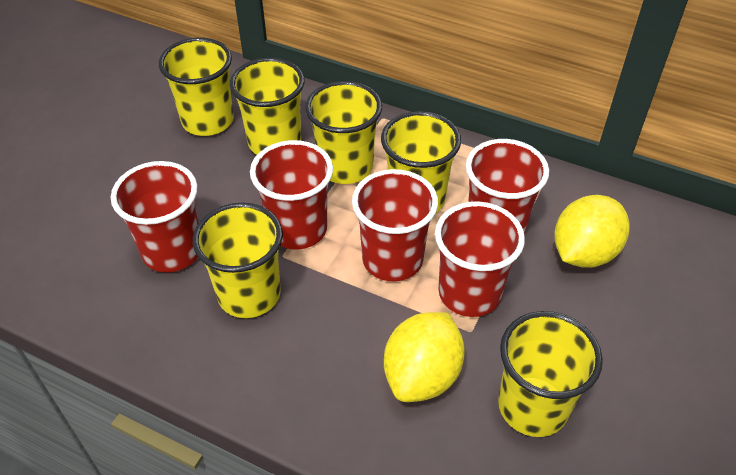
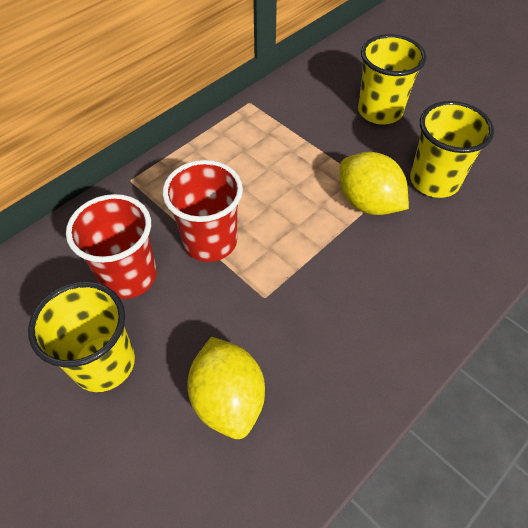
red cup: [111,161,198,272] [250,140,333,250] [352,169,438,282] [435,201,525,317] [466,139,549,235] = 5 -> [66,194,157,299] [163,160,243,262] = 2
yellow cup: [159,38,234,136] [193,203,283,318] [230,58,305,154] [305,81,382,184] [381,111,461,212] [498,311,603,437] = 6 -> [28,281,135,392] [358,34,426,124] [410,101,494,198] = 3

